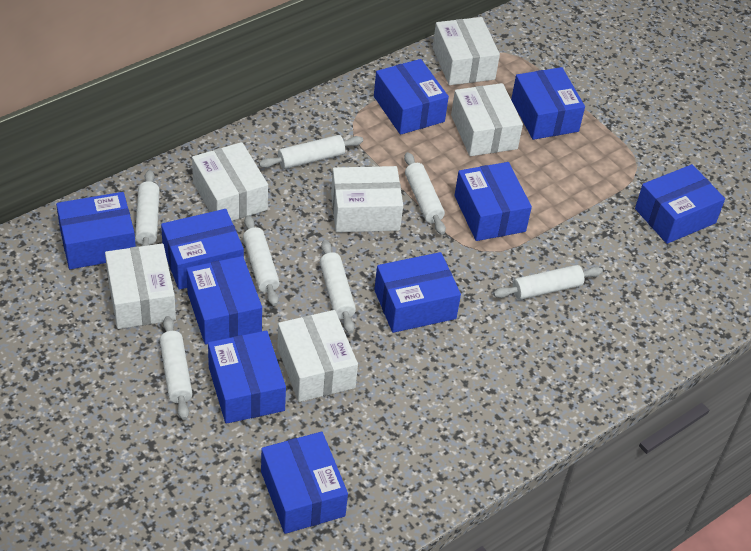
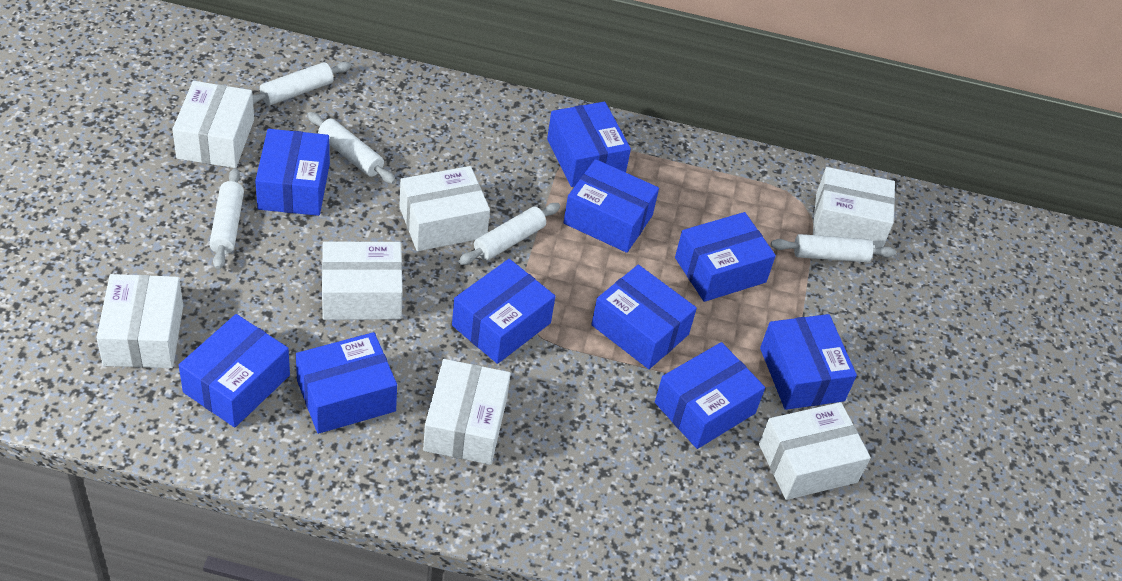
white box: [105,243,176,329] [192,142,268,221] [277,310,358,402] [331,166,403,232] [433,17,500,85] [451,83,523,156] = 6 -> [96,274,183,368] [172,81,254,168] [322,242,403,320] [399,166,490,251] [423,359,511,465] [759,402,871,500] [813,167,895,248] = 7
white rolling pin: [135,170,159,246] [159,316,192,420] [243,215,280,306] [259,135,363,169] [320,240,356,334] [404,152,446,235] [493,265,603,300] = 7 -> [209,168,244,270] [253,62,351,105] [307,112,396,184] [458,203,560,265] [771,234,896,262] = 5

